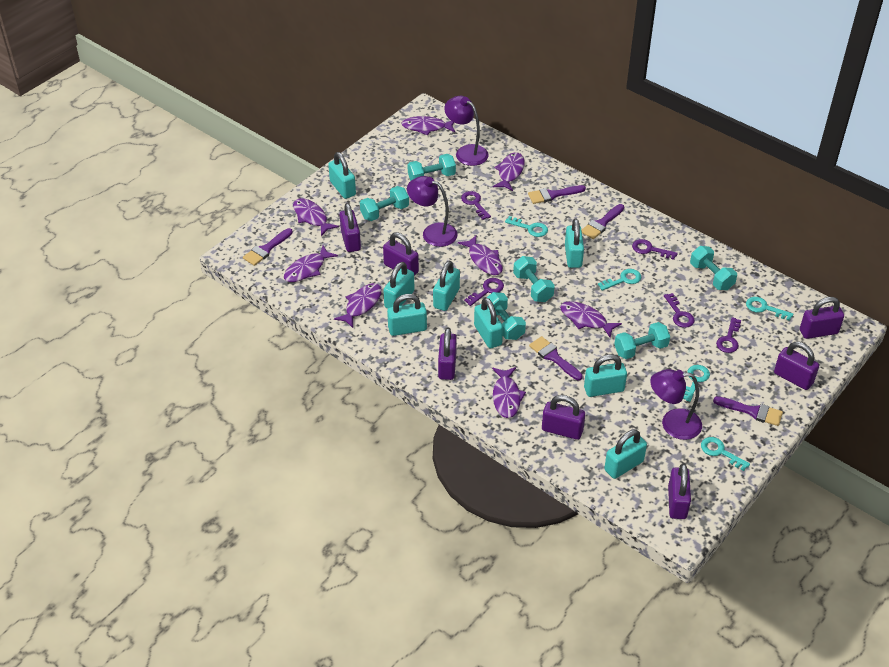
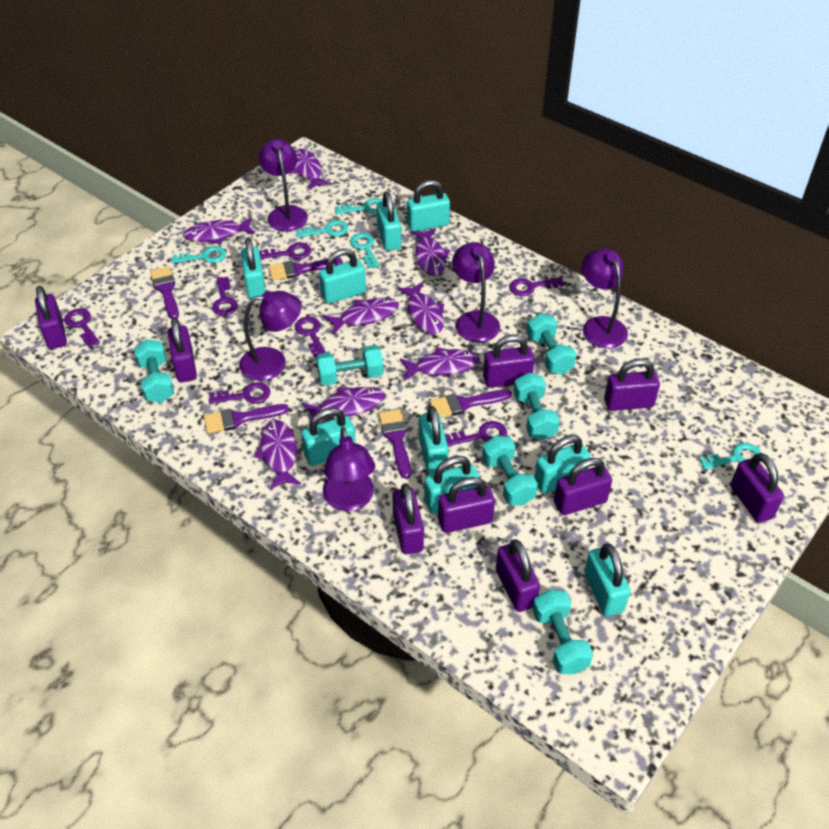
purple key: [461,191,491,220] [464,278,504,306] [632,239,678,260] [664,293,695,328] [716,317,741,353] = 5 -> [64,308,100,347] [209,382,270,404] [212,277,238,316] [260,242,311,259] [295,317,326,358] [445,421,507,446] [509,277,564,296] = 7
purple lamp: [407,176,458,247] [444,96,489,166] [650,369,702,440] = 3 -> [239,291,302,381] [258,139,308,231] [323,427,375,511] [452,242,500,343] [582,248,628,348] = 5
purple padlock: [340,203,361,252] [383,232,419,276] [438,328,457,380] [542,395,585,440] [668,464,691,519] [774,342,819,390] [800,297,844,339] = 7 -> [35,286,67,349] [168,318,197,382] [392,483,424,554] [438,477,495,533] [483,335,535,388] [496,539,540,612] [554,458,612,515] [604,358,660,411] [730,453,784,523] = 9
turquoise padlock: [328,152,356,199] [383,262,415,309] [387,294,427,336] [433,261,460,311] [474,297,503,349] [565,219,584,268] [584,354,627,397] [604,430,647,479] = 8 -> [241,238,266,299] [301,407,356,466] [319,249,366,304] [376,191,401,251] [407,180,450,231] [419,406,449,474] [424,456,480,514] [534,435,590,494] [584,544,630,617] = 9

